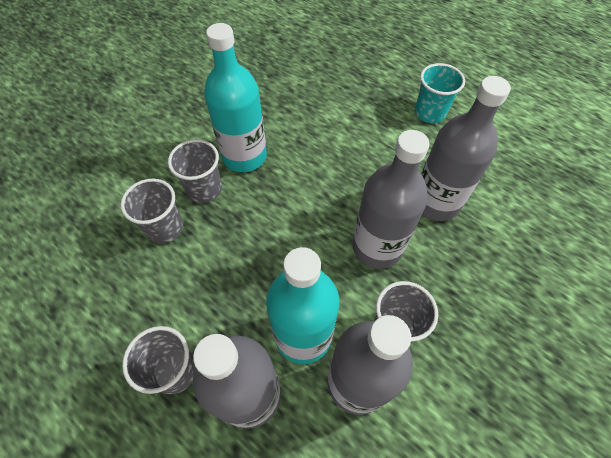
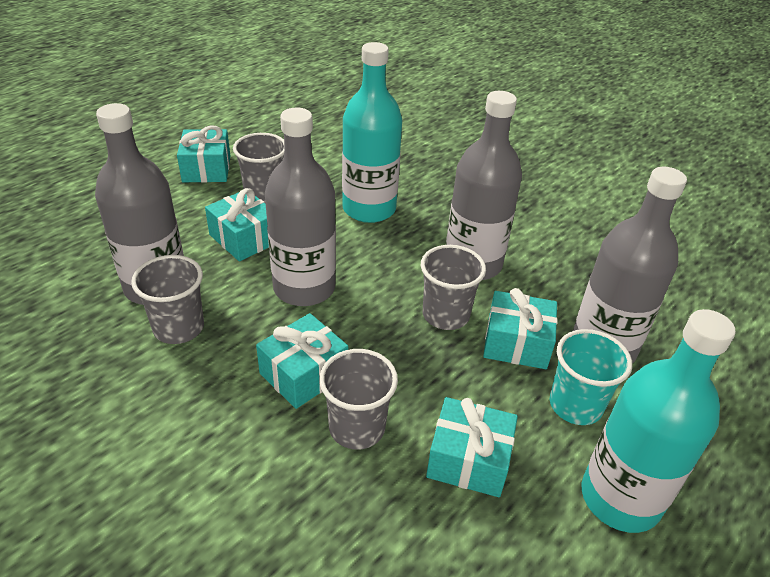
turquoise gift: none = 0 -> [177,125,230,183] [205,188,269,261] [256,313,348,409] [426,397,518,497] [483,288,558,369] = 5

